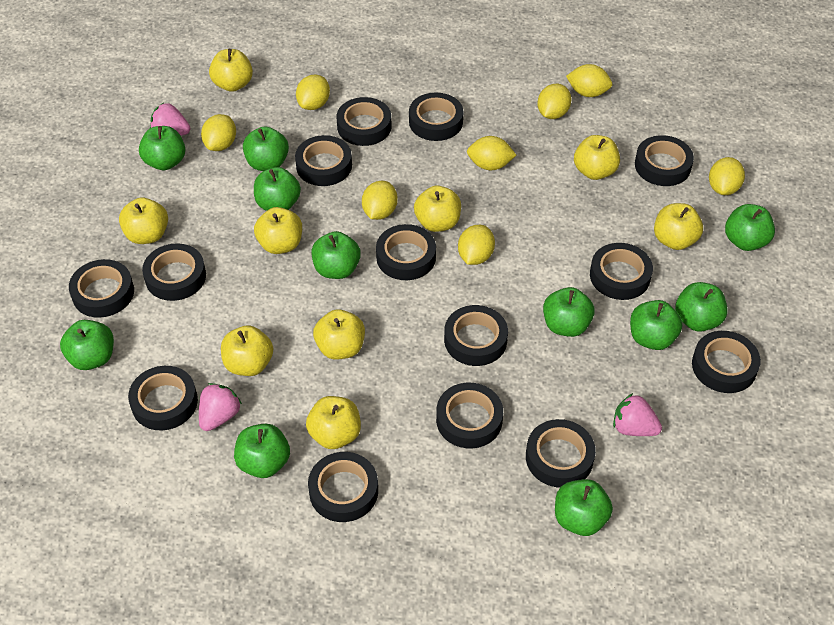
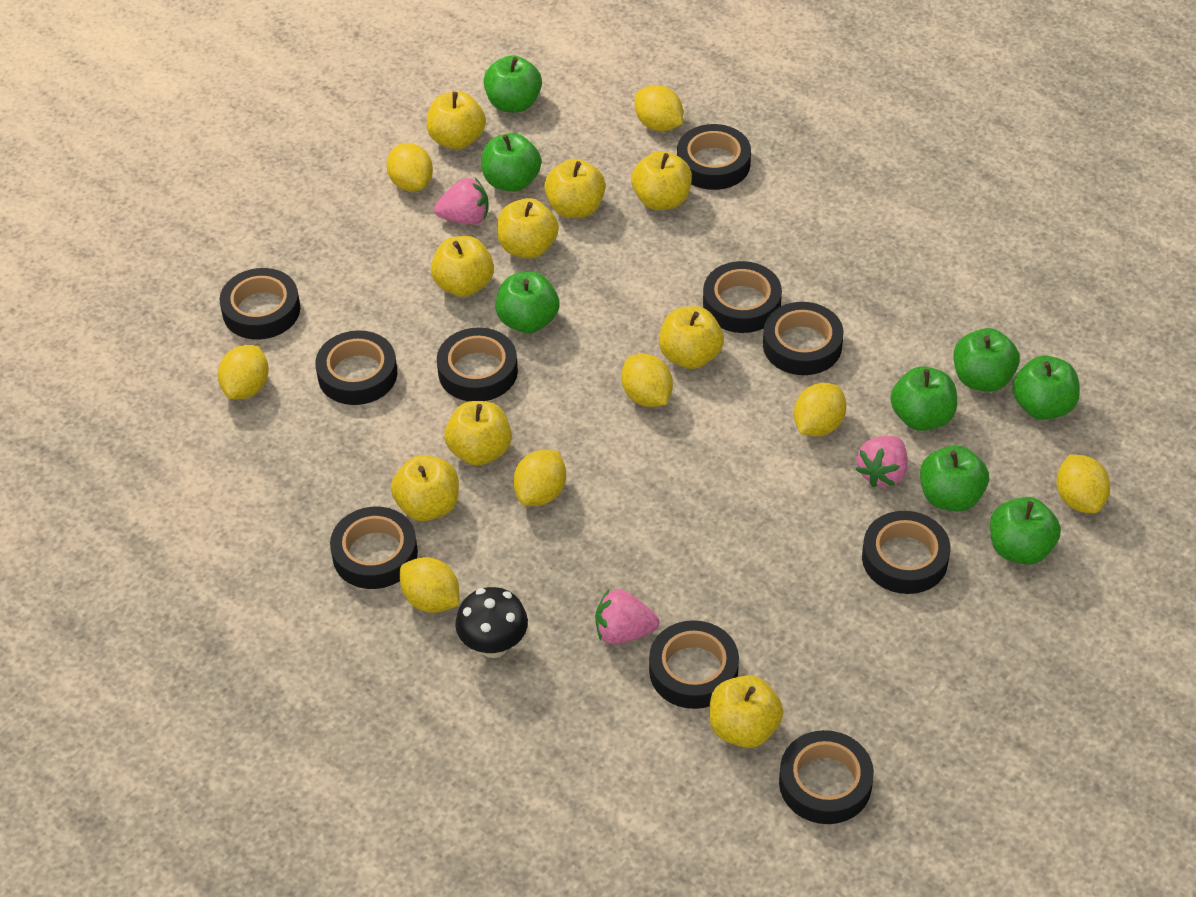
black mushroom: none = 0 -> [455,587,528,658] = 1
black tape: [69,259,134,318] [128,366,198,430] [142,243,206,301] [295,135,352,186] [308,452,378,522] [337,97,392,146] [376,224,436,280] [409,93,463,141] [436,383,503,448] [444,305,508,366] [526,419,596,488] [590,243,653,300] [635,135,694,186] [692,331,761,393] = 14 -> [219,268,300,340] [315,330,398,405] [330,507,418,589] [437,327,518,401] [649,620,739,709] [677,124,751,190] [703,261,782,333] [763,302,844,375] [779,730,874,824] [862,511,950,594] = 10
green apple: [60,320,114,370] [139,126,185,170] [234,424,290,478] [243,126,289,171] [254,167,301,211] [311,231,361,279] [543,287,595,337] [555,479,613,536] [630,300,682,350] [675,282,728,332] [725,204,775,251] = 11 -> [482,133,541,192] [483,55,542,113] [496,272,559,333] [890,366,957,431] [920,445,989,512] [953,328,1020,392] [990,497,1061,565] [1012,356,1080,420] = 8

